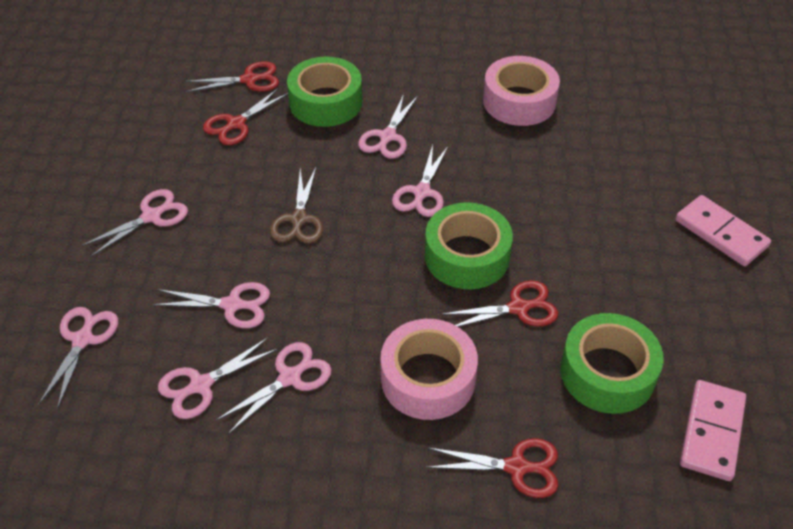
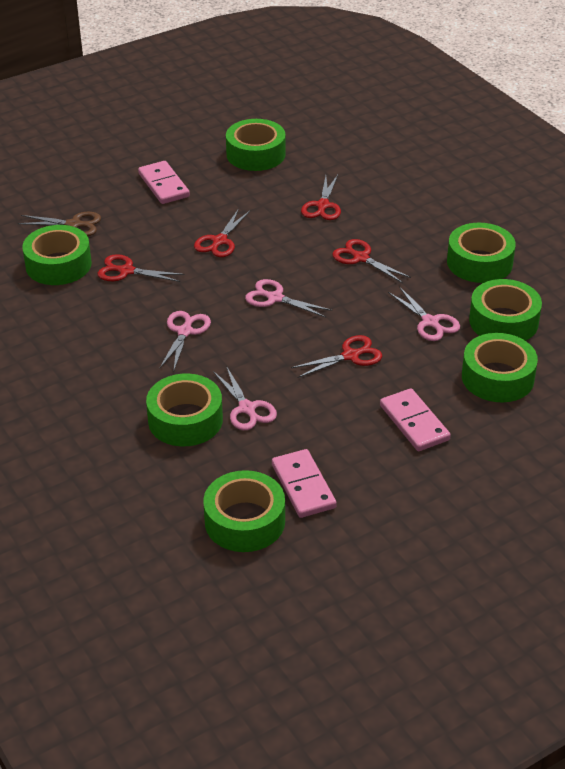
green tape: [287,56,362,127] [425,202,513,289] [560,313,664,414] = 3 -> [22,225,92,285] [146,373,223,446] [203,470,285,552] [226,119,286,171] [447,223,516,283] [462,333,538,402] [469,279,542,341] = 7
pink domino: [675,195,771,266] [680,380,746,481] = 2 -> [138,161,190,204] [272,449,337,518] [380,388,451,451] = 3
pink scissors: [38,307,118,410] [82,189,188,257] [153,282,270,328] [158,337,278,419] [216,342,332,434] [358,94,418,159] [392,145,448,217] = 7 -> [159,311,211,372] [213,366,277,430] [245,279,332,317] [388,286,460,341] = 4
pink tape: [380,319,478,420] [483,56,560,126] = 2 -> none = 0
red scissors: [185,61,279,92] [203,88,288,145] [426,438,558,498] [440,280,558,327] = 4 -> [97,254,185,282] [194,209,250,257] [291,335,382,378] [301,175,341,220] [332,239,411,283] = 5

